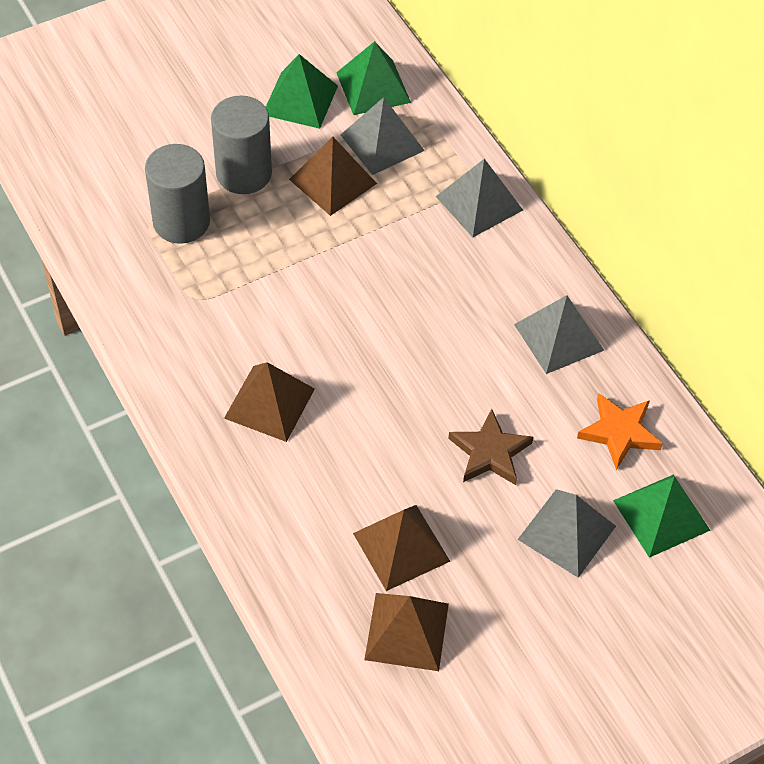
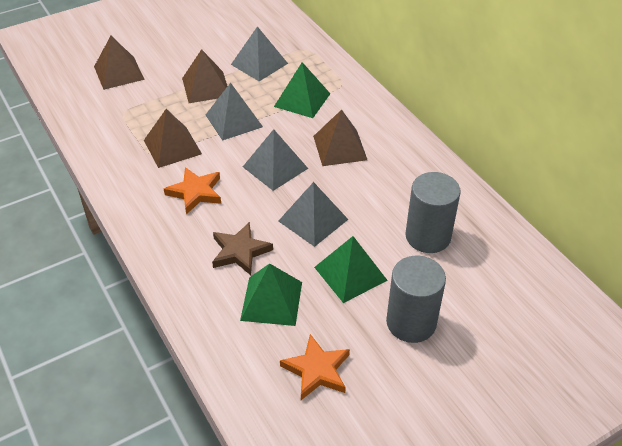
orange star: [577,393,663,470] = 1 -> [164,167,221,214] [280,334,350,400] = 2

